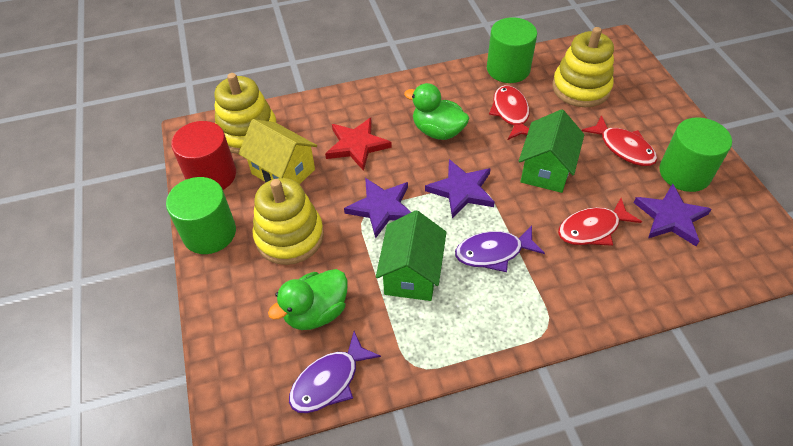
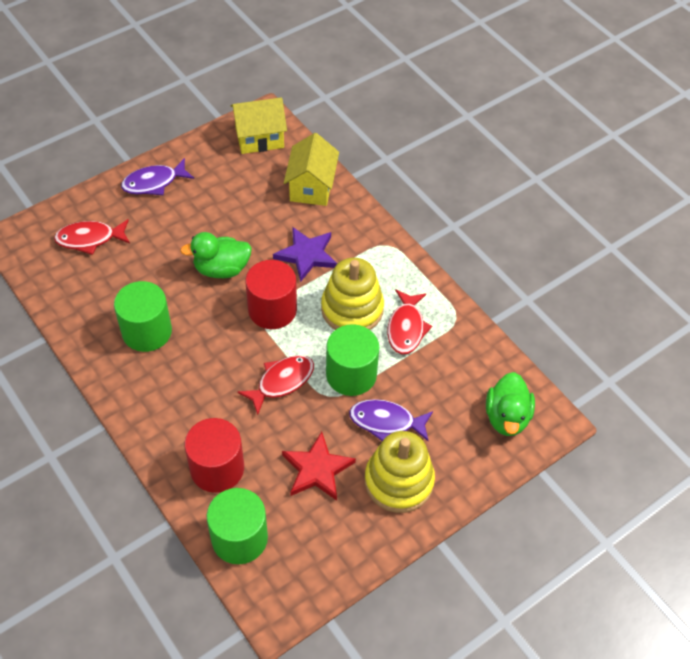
green house: [376,210,447,301] [519,109,584,193] = 2 -> none = 0
purple star: [344,178,411,239] [425,159,495,219] [634,184,712,246] = 3 -> [273,227,337,282] = 1
red cylinder: [171,121,236,190] = 1 -> [185,418,244,493] [245,260,297,329] = 2
yellow house: [239,119,317,185] = 1 -> [231,97,287,154] [284,133,339,206] = 2
yellow stacking toy: [214,73,277,154] [252,178,324,265] [552,27,614,107] = 3 -> [321,258,384,330] [365,431,435,513] = 2

